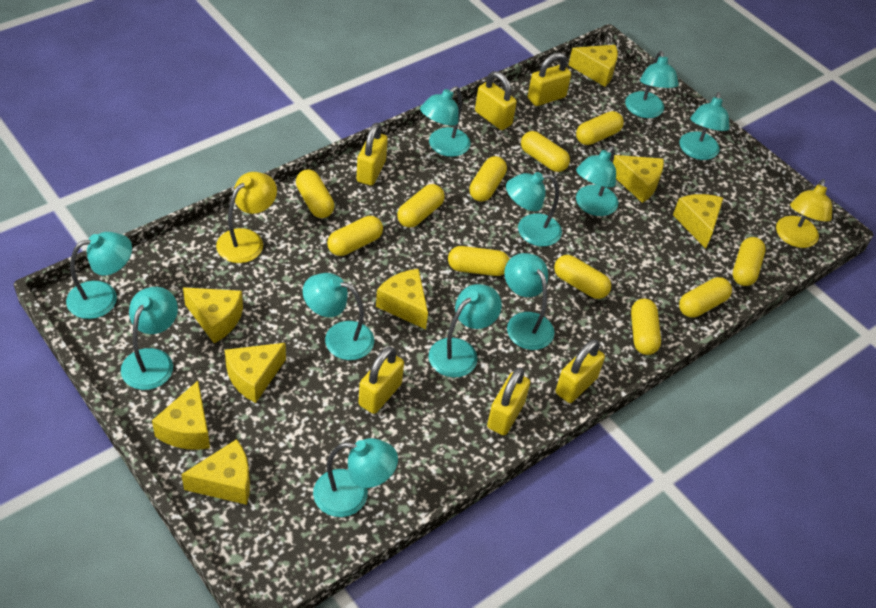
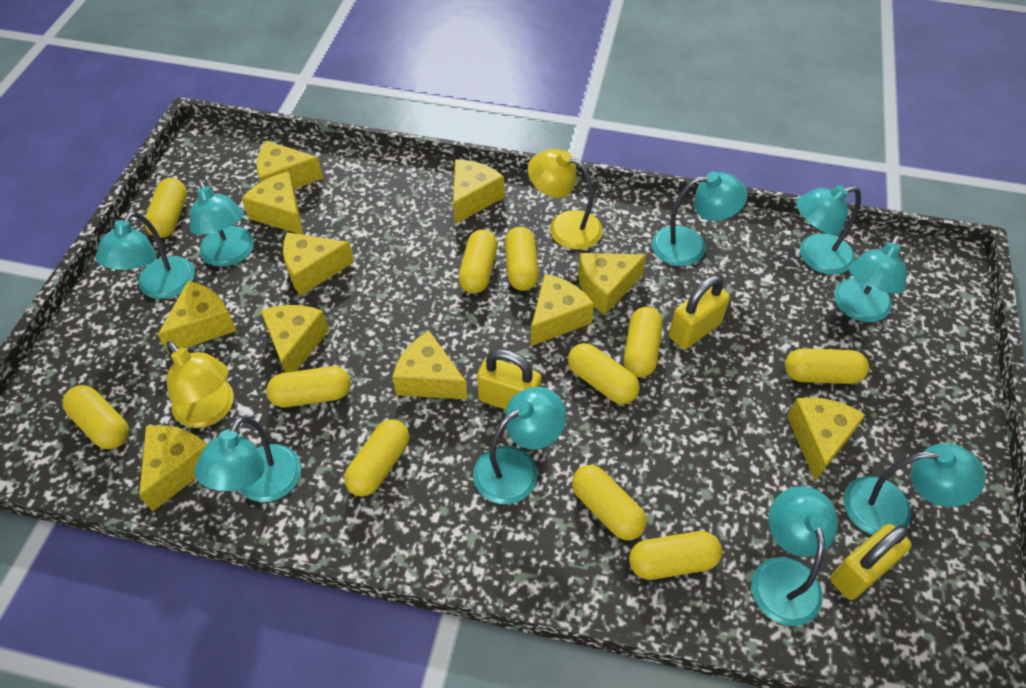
turquoise lamp: [66,232,132,319] [121,287,178,390] [303,273,374,360] [313,438,398,517] [420,86,470,157] [429,284,502,378] [504,253,554,350] [506,172,562,246] [576,146,618,216] [625,51,679,118] [679,92,729,160] = 11 -> [95,211,195,299] [190,179,254,267] [195,416,301,502] [473,387,566,504] [652,172,748,266] [752,486,838,626] [796,185,861,275] [834,235,907,322] [843,443,986,535] = 9
yellow cheese: [152,381,210,450] [181,439,250,505] [183,287,243,343] [225,343,286,403] [376,269,428,329] [569,45,618,87] [613,155,664,203] [673,194,723,248] = 8 -> [139,425,207,512] [158,281,237,354] [242,171,303,235] [256,140,323,189] [260,305,329,373] [283,232,354,296] [392,331,467,399] [453,159,504,224] [531,274,594,346] [578,253,646,315] [787,397,866,481] = 11
yellow padlock: [356,123,388,186] [358,347,404,414] [475,71,517,130] [487,368,530,435] [528,53,571,106] [556,340,605,403] = 6 -> [477,349,542,410] [669,275,730,349] [830,524,912,600] = 3

